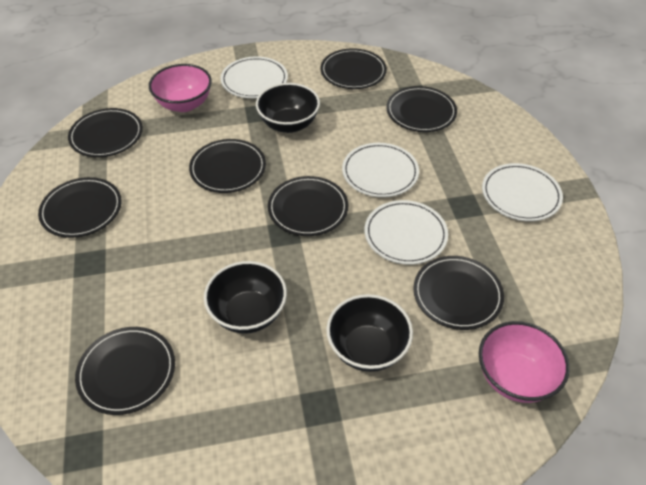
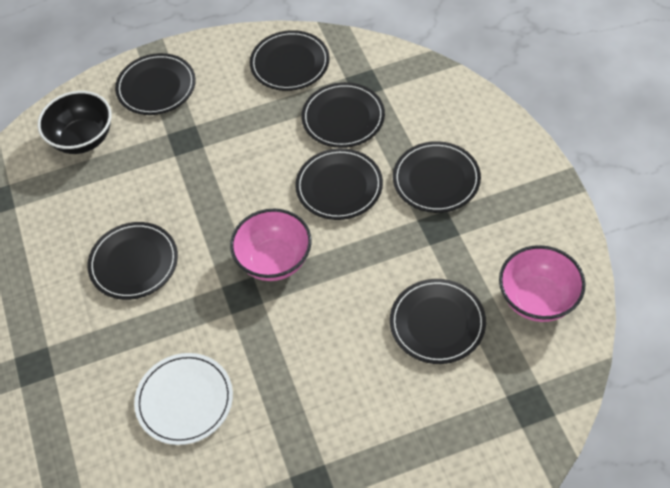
black bowl: [204,261,287,334] [256,83,320,133] [326,294,413,372] = 3 -> [38,91,111,154] = 1
black plate: [38,177,122,238] [68,108,143,157] [75,327,175,415] [189,139,266,193] [268,176,348,236] [320,48,387,89] [386,86,457,132] [413,256,504,330] = 8 -> [87,222,178,300] [115,53,196,115] [250,30,330,91] [295,148,383,220] [301,82,385,148] [390,279,486,364] [393,141,481,213] = 7
white plate: [221,56,288,98] [342,143,419,197] [365,200,448,265] [482,163,563,221] = 4 -> [134,353,233,445] = 1

